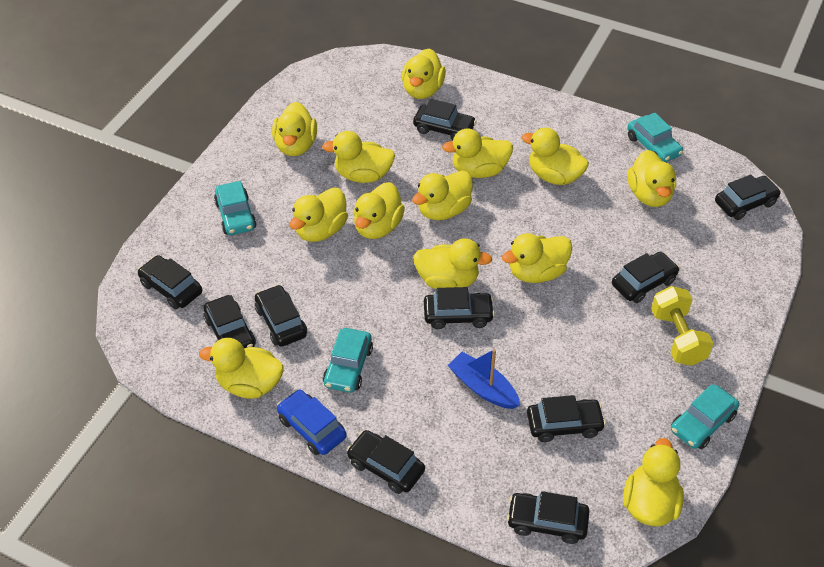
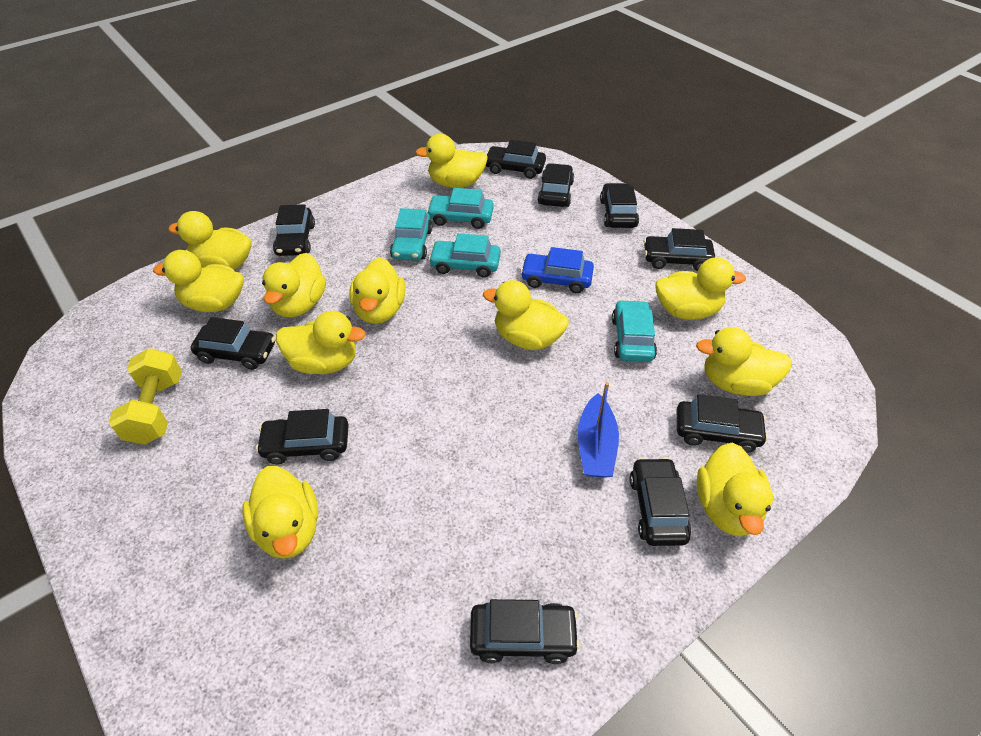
yellow duck: [199,338,284,399] [272,102,317,156] [290,188,348,242] [322,131,395,183] [353,182,405,239] [402,48,446,99] [412,171,473,220] [413,238,492,289] [442,128,513,178] [502,233,572,283] [522,128,589,185] [623,438,684,527] [628,150,676,207] = 13 -> [153,250,244,312] [168,211,252,270] [242,466,318,559] [262,253,326,317] [276,311,366,374] [349,258,405,324] [415,134,488,188] [483,280,569,350] [655,257,746,320] [696,327,792,396] [696,443,773,536] = 11

